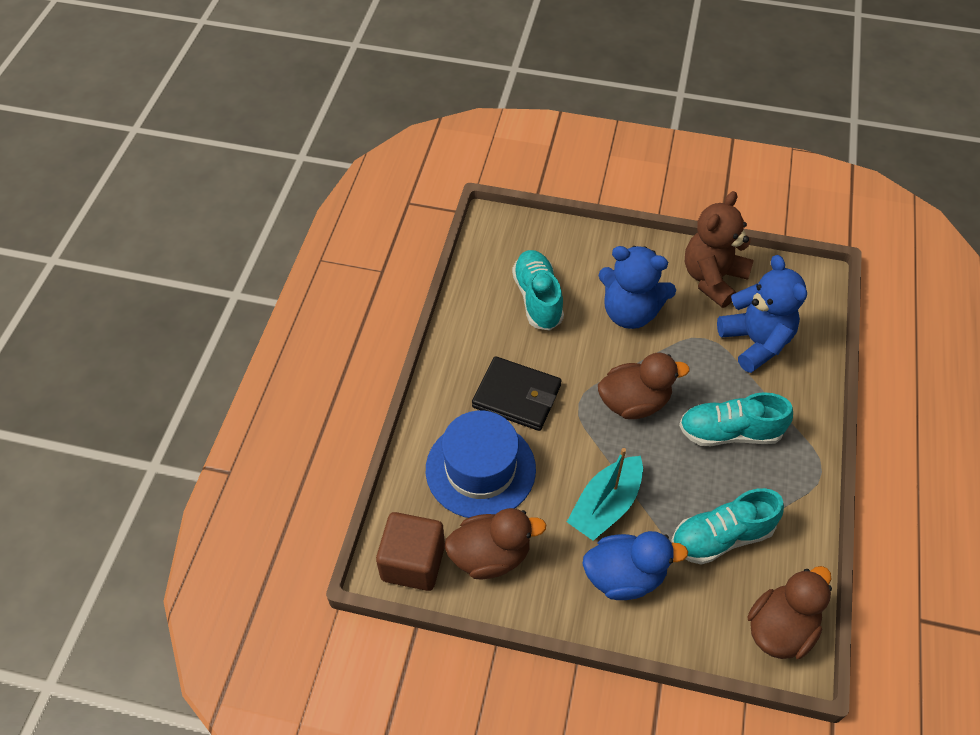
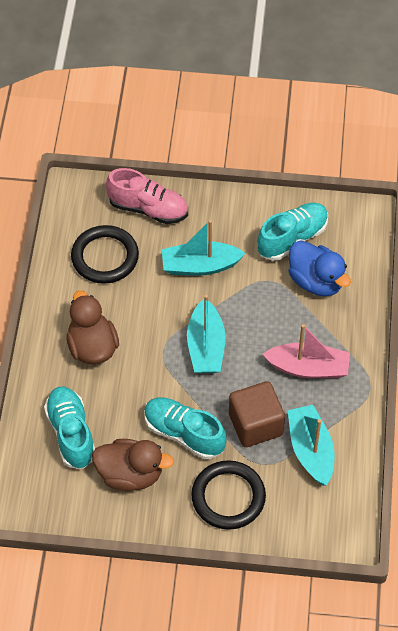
black ring: none = 0 -> [71,225,139,284] [191,460,266,530] = 2
black wallet: [472,356,562,431] = 1 -> none = 0
blue hat: [426,411,536,518] = 1 -> none = 0
blue teddy bear: [599,246,676,329] [717,255,807,373] = 2 -> none = 0
brown duck: [444,508,546,579] [598,353,690,419] [747,566,832,659] = 3 -> [66,290,119,364] [92,439,174,491] = 2
brown teddy bear: [685,191,754,308] = 1 -> none = 0
pink boat: none = 0 -> [262,324,350,379] = 1
pink shoe: none = 0 -> [106,168,188,224] = 1
turquoise boat: [567,448,643,541] = 1 -> [162,220,246,276] [187,295,226,373] [288,405,335,486] = 3

